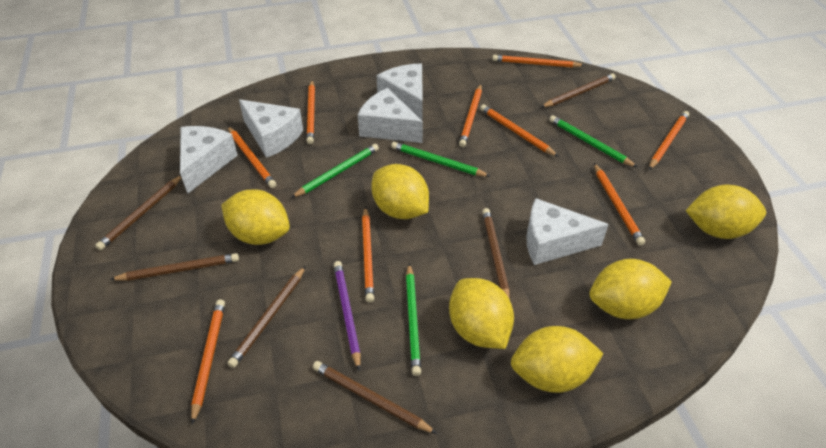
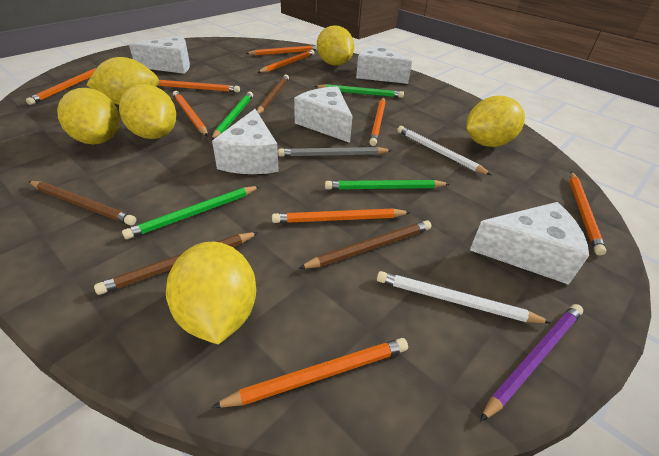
brown pencil: [95,176,182,251] [110,253,239,281] [227,266,306,368] [313,361,437,434] [482,208,510,299] [541,73,616,108] = 6 -> [28,181,136,225] [94,232,259,295] [257,74,289,114] [298,220,431,269] = 4
grey pencil: none = 0 -> [278,147,392,157] = 1
white pencil: none = 0 -> [377,271,552,323] [397,126,491,175] = 2

